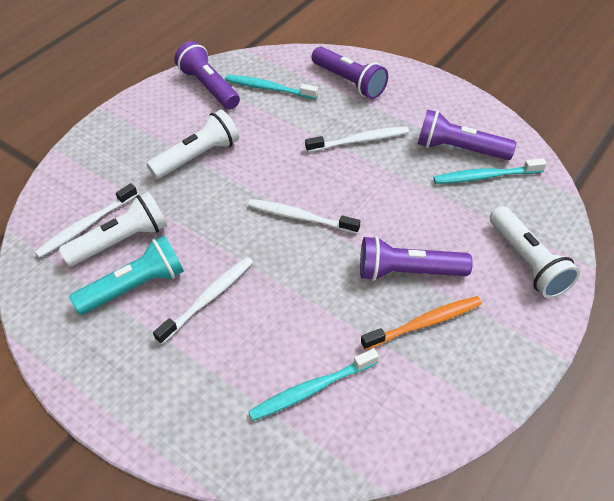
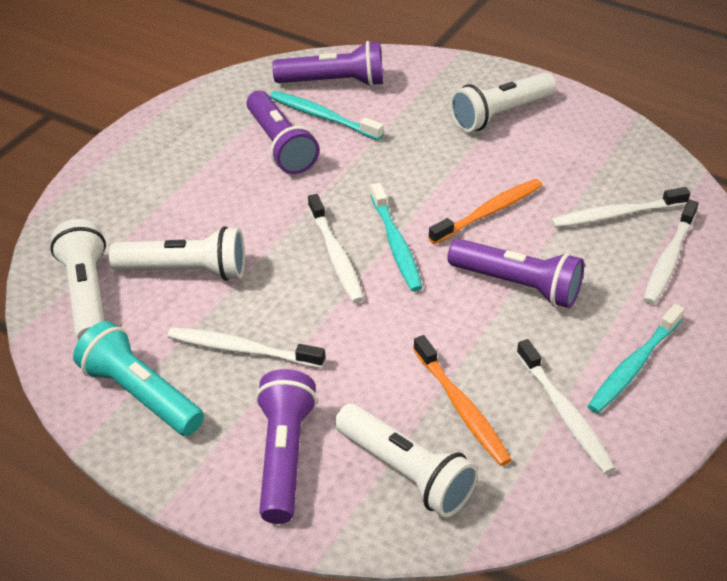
orange toothbrush: [361,296,482,350] = 1 -> [413,335,512,466] [428,179,542,244] = 2
white flashlight: [59,192,167,267] [147,109,239,179] [490,206,580,299] = 3 -> [50,219,106,340] [109,226,245,281] [335,404,478,517] [450,72,556,132] = 4
white toothbrush: [35,183,138,258] [153,257,253,344] [248,199,360,234] [305,126,409,152] = 4 -> [168,327,325,368] [308,194,364,303] [516,339,616,475] [551,187,690,228] [643,199,699,304] = 5

